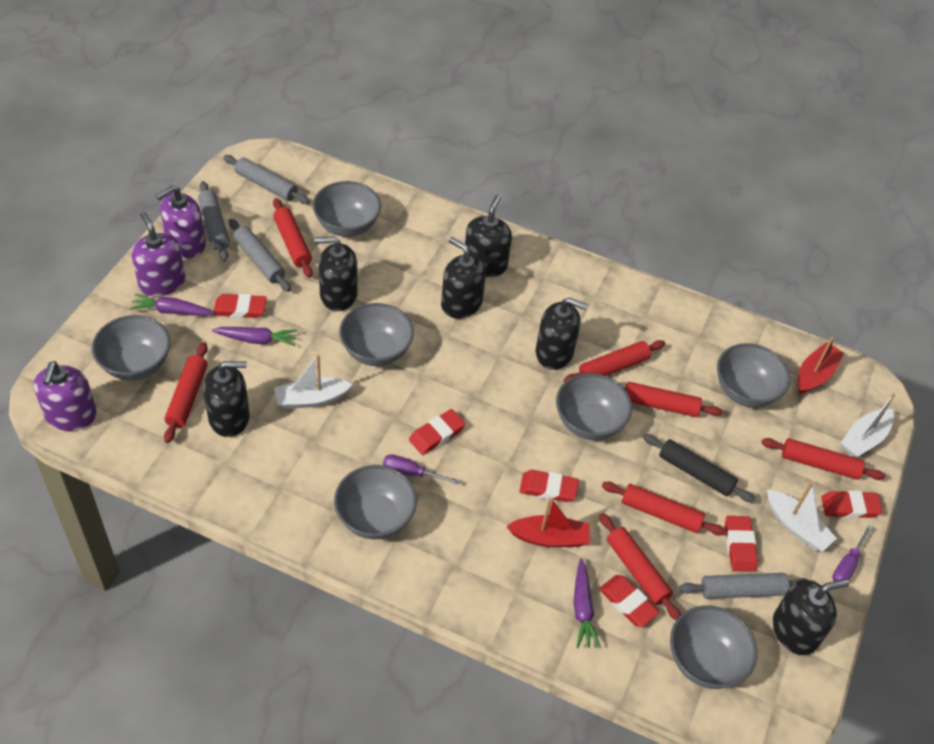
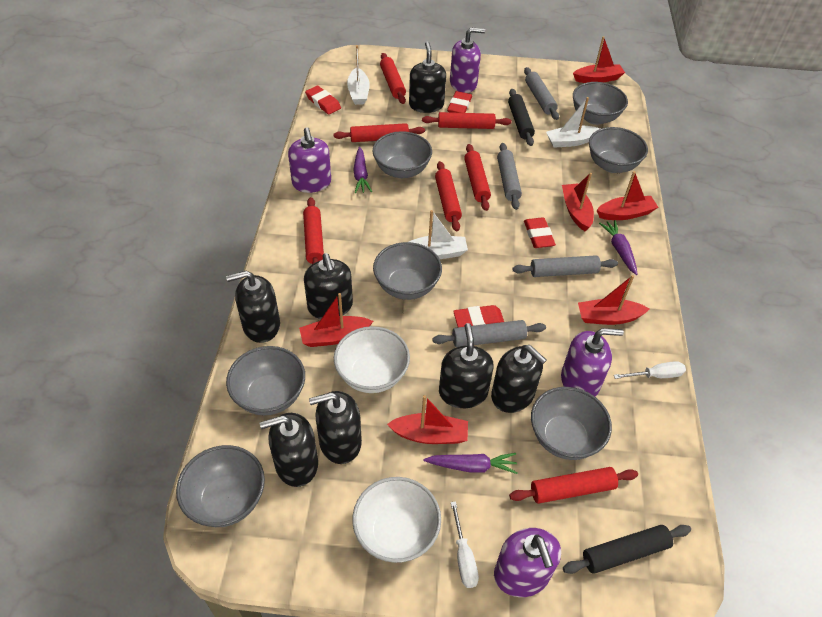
black rolling pin: [643,434,755,503] = 1 -> [508,89,535,146] [563,525,691,574] = 2
black soap dispenser: [203,361,250,437] [314,236,357,311] [441,237,486,319] [465,195,512,277] [536,297,588,370] [773,579,849,655] = 6 -> [226,270,280,343] [260,413,318,487] [304,253,353,319] [309,391,362,464] [409,41,446,113] [439,323,494,408] [491,345,547,413] = 7
purple screwdriver: [383,454,460,485] [832,525,873,581] = 2 -> none = 0
purple soap dispenser: [34,361,97,431] [132,212,185,296] [156,185,206,258] = 3 -> [288,127,331,193] [450,28,485,93] [494,528,561,597] [561,328,624,397] = 4
red boat: [506,497,590,547] [797,337,844,394] = 2 -> [299,293,373,347] [387,395,468,444] [562,173,594,231] [573,36,625,83] [578,275,649,325] [597,171,659,220] = 6
red eraser: [213,294,267,318] [409,409,466,455] [520,470,579,502] [599,575,659,627] [725,516,758,572] [821,491,883,518] = 6 -> [305,86,341,114] [447,91,472,113] [453,305,504,327] [524,217,556,248] = 4
white bowl: none = 0 -> [334,326,410,393] [352,477,441,563] = 2
white screwdriver: none = 0 -> [451,501,479,588] [614,361,686,379] = 2

